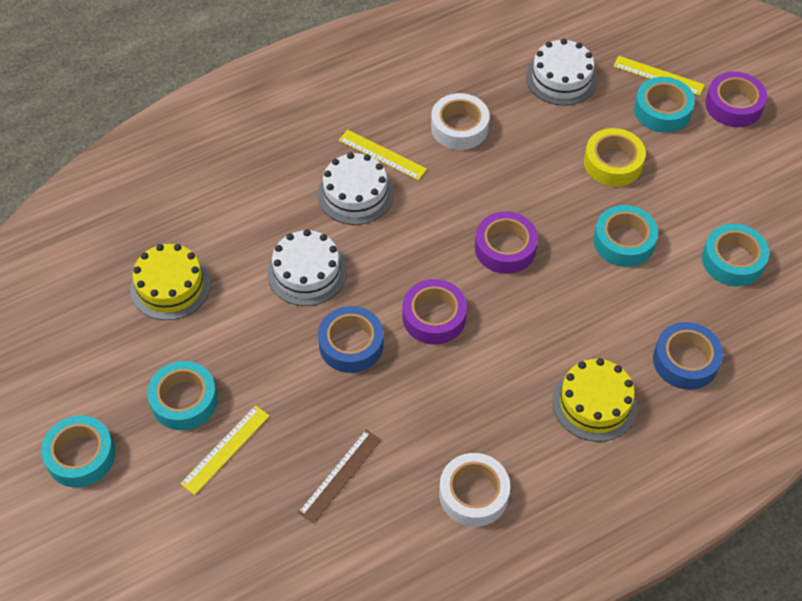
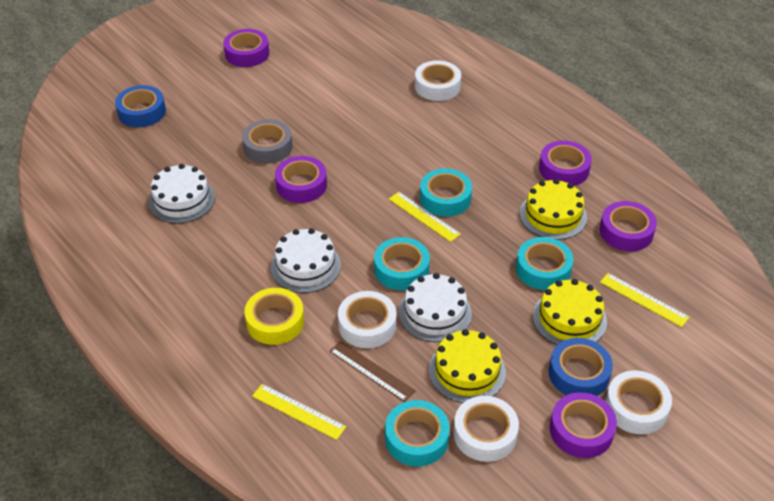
grey tape: none = 0 -> [242,119,293,164] = 1
purple tape: [403,279,467,344] [475,212,538,274] [705,72,767,127] = 3 -> [223,29,269,67] [275,156,327,203] [539,140,592,186] [550,392,617,458] [600,201,657,251] = 5
turquoise tape: [41,415,115,488] [147,361,218,430] [593,205,658,267] [634,77,695,133] [702,224,769,286] = 5 -> [374,237,430,290] [385,400,450,467] [420,168,472,217] [516,237,574,290] = 4
white tape: [431,93,490,150] [439,453,510,527] = 2 -> [338,291,397,348] [415,60,461,101] [453,396,519,462] [605,370,672,434] = 4
yellow cake: [130,244,211,320] [552,358,638,442] = 2 -> [429,329,506,403] [520,179,587,240] [533,279,607,345] = 3

